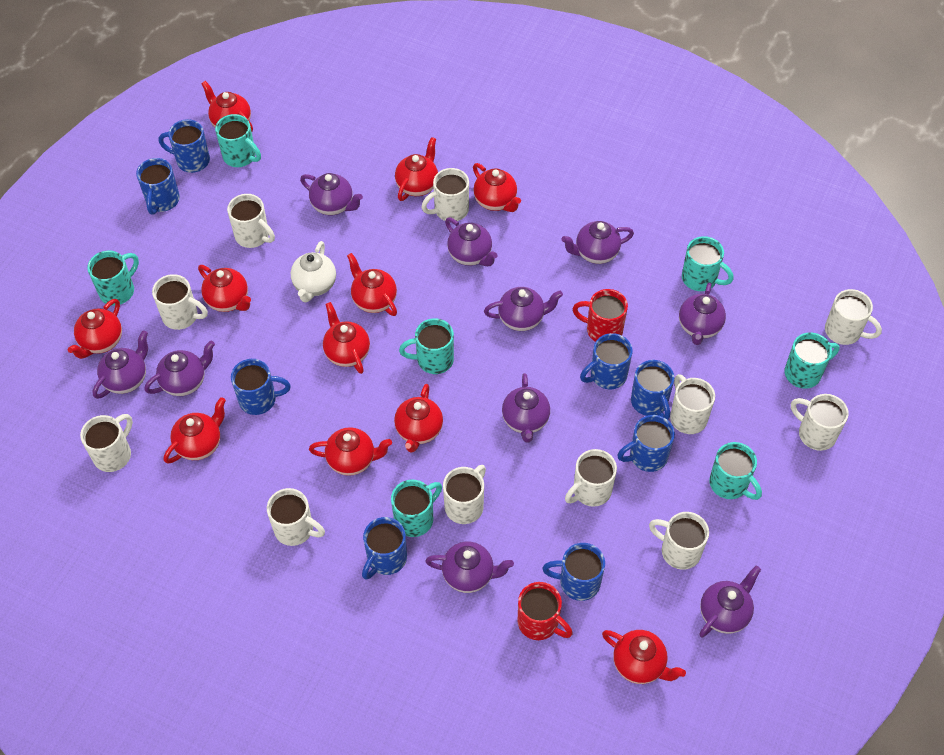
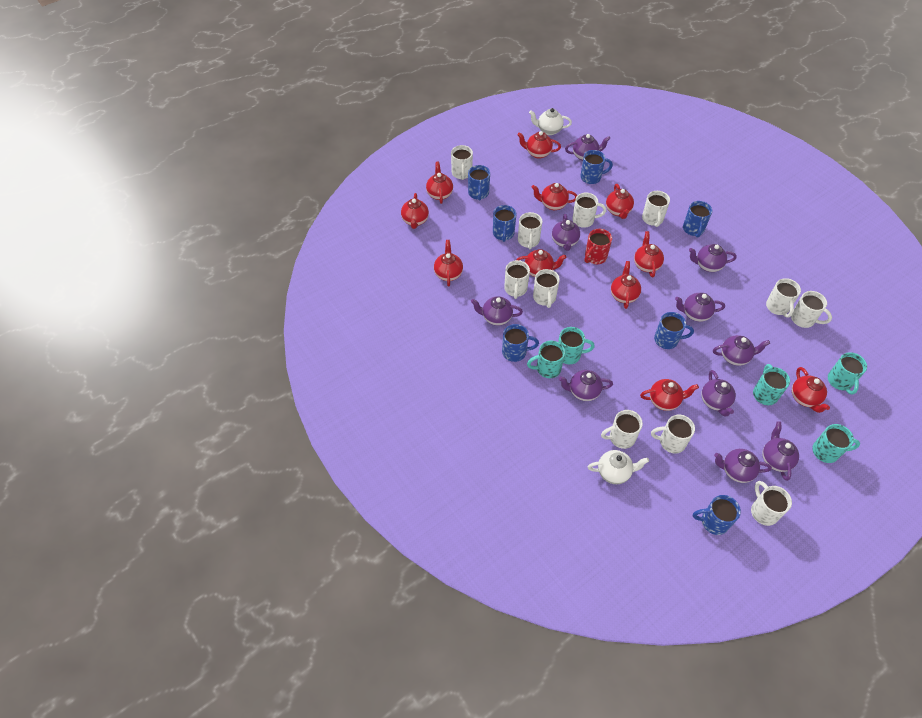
blue mug: [136,158,180,215] [159,119,210,173] [231,359,291,415] [362,517,407,580] [542,543,605,601] [580,333,633,389] [617,415,675,472] [631,360,674,420] = 8 -> [468,165,490,201] [493,205,516,242] [502,324,539,362] [580,150,613,184] [654,312,694,349] [683,201,712,237] [693,495,741,535] = 7
red mug: [518,582,573,640] [573,289,628,342] = 2 -> [585,229,612,264] = 1
turquoise mug: [87,250,139,305] [215,114,261,167] [391,480,442,537] [399,318,454,374] [682,236,734,291] [709,442,762,500] [784,332,840,389] = 7 -> [527,341,565,378] [558,327,595,364] [753,364,790,405] [812,424,860,463] [828,352,867,395] = 5
white teapot: [290,241,336,302] = 1 -> [529,108,572,135] [588,450,649,484] = 2

